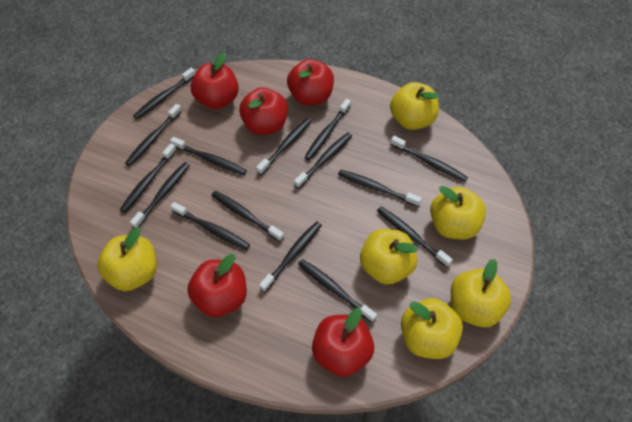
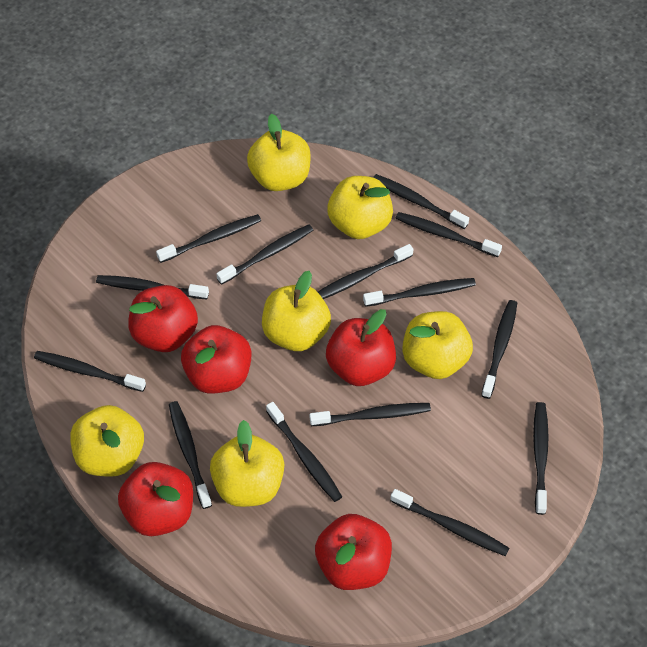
black toothbrush: [120,143,177,213] [125,104,182,166] [130,162,190,228] [133,68,195,119] [170,137,247,175] [171,202,250,250] [212,191,284,242] [256,118,312,175] [259,221,322,292] [294,133,352,189] [298,259,377,323] [304,99,351,160] [338,169,422,207] [377,206,453,267] [390,136,468,182] = 15 -> [34,351,146,392] [96,275,209,299] [156,214,261,263] [169,401,212,509] [216,224,313,285] [266,402,342,502] [310,403,431,426] [318,244,413,299] [363,278,476,307] [373,174,469,229] [391,489,509,556] [395,212,502,257] [481,300,517,399] [533,402,549,515] = 14

